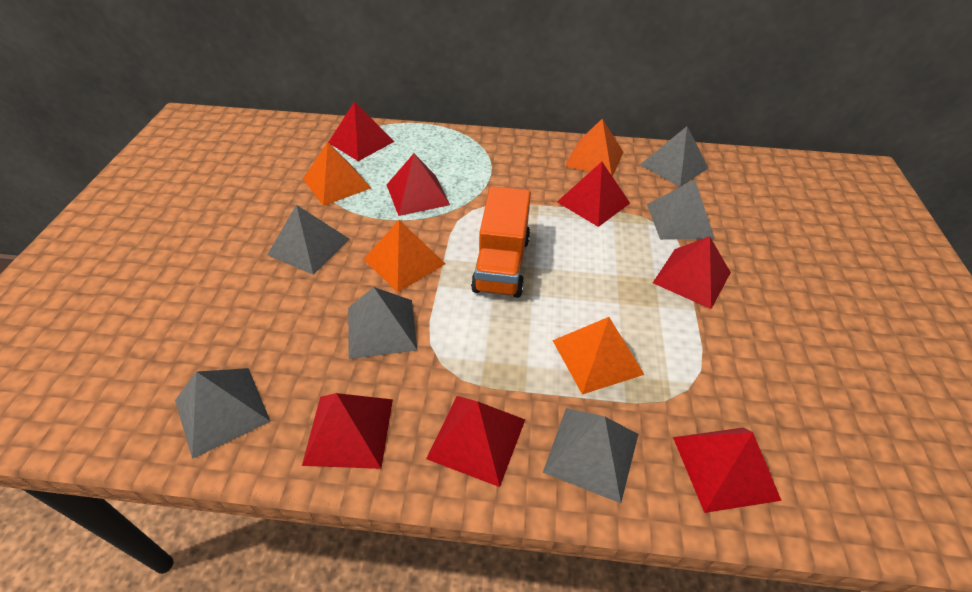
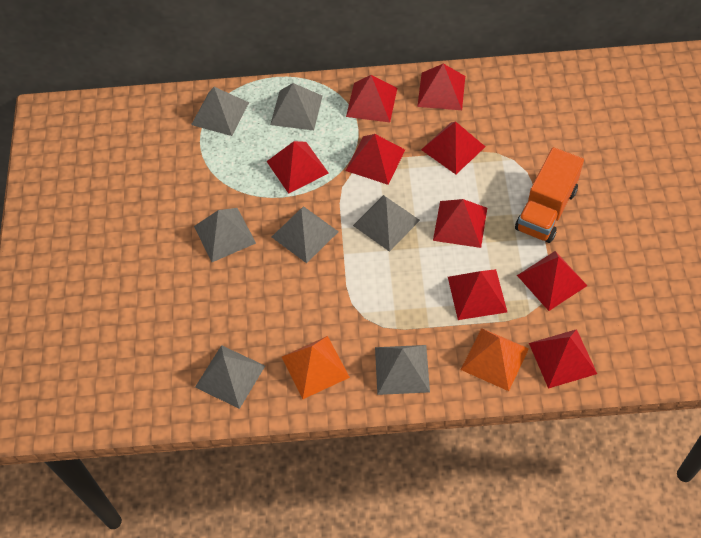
grey pyramid: [175,368,271,459] [267,205,350,275] [348,287,417,359] [543,408,638,503] [640,126,708,187] [647,180,715,240] = 6 -> [191,87,249,136] [194,208,256,262] [195,345,265,409] [270,83,322,130] [272,206,339,263] [353,195,420,252] [375,345,430,395] = 7
orange pyramid: [303,142,371,206] [363,220,445,292] [552,317,645,394] [565,119,623,177] = 4 -> [282,336,350,399] [461,328,529,391] = 2
red pyramid: [302,393,393,469] [328,102,395,161] [387,154,450,216] [426,396,525,487] [557,162,630,227] [653,236,731,309] [673,427,782,513] = 7 -> [266,141,329,194] [346,75,397,122] [346,134,405,185] [417,64,465,110] [421,121,486,174] [433,199,487,248] [448,269,507,320] [517,251,587,311] [529,329,597,389] = 9

